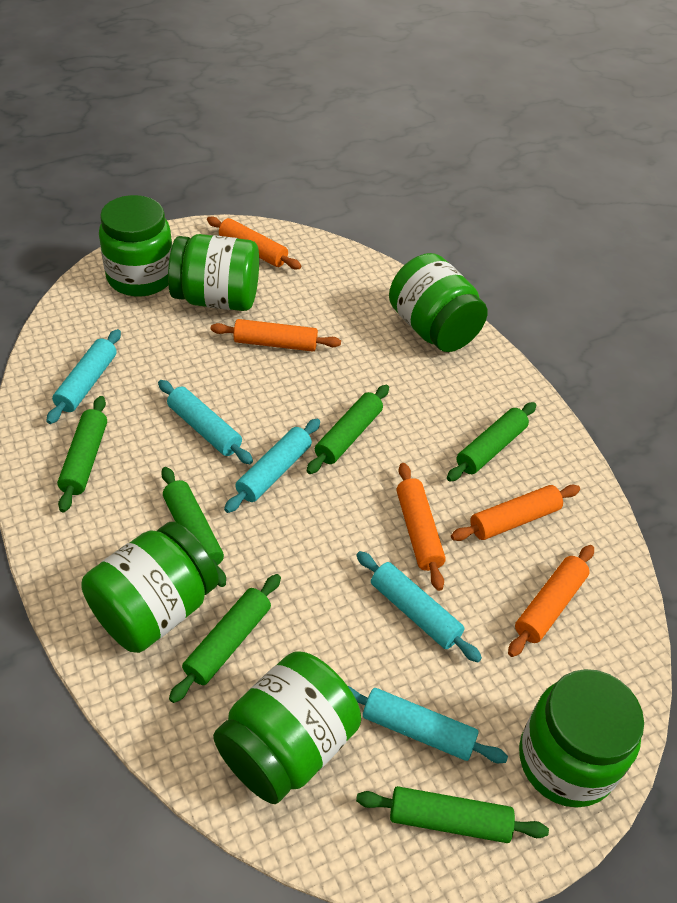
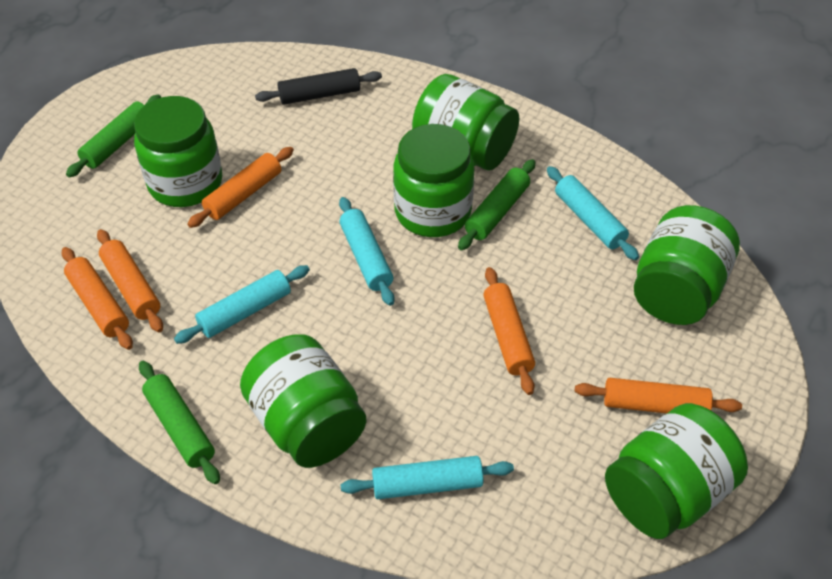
black rolling pin: none = 0 -> [255,68,382,105] = 1
green rolling pin: [57,396,107,512] [161,467,226,587] [169,574,281,703] [307,385,389,474] [356,786,549,843] [447,402,536,482] = 6 -> [66,95,161,177] [139,361,220,484] [458,159,535,250] = 3
turquoise rolling pin: [46,329,121,424] [158,380,253,464] [224,418,320,513] [348,686,508,763] [356,551,482,662] = 5 -> [174,265,310,344] [339,197,394,306] [340,456,514,499] [547,166,639,260] = 4

